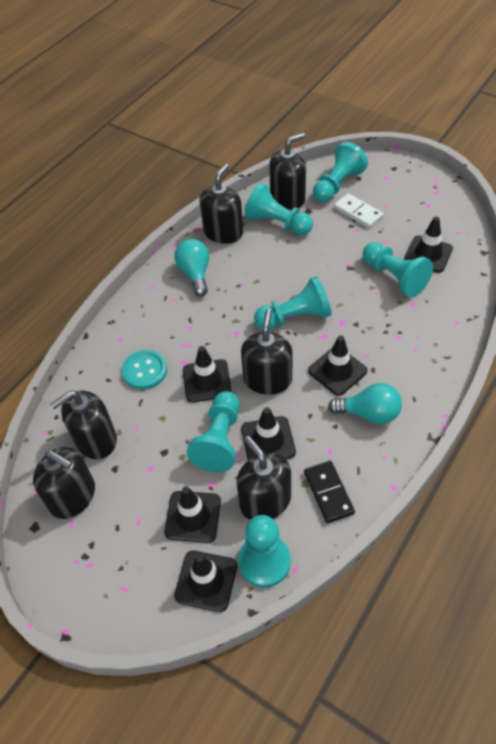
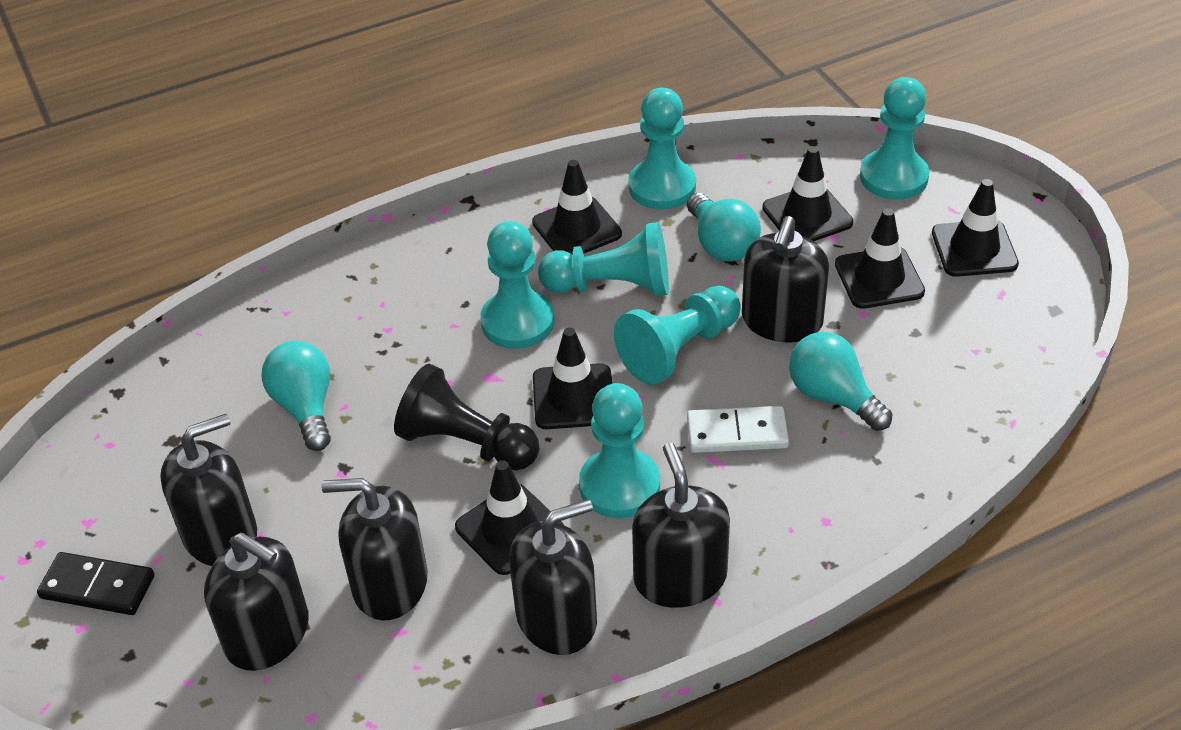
black pawn: none = 0 -> [394,364,539,470] = 1
turquoise button: [122,350,167,390] = 1 -> none = 0
turquoise light bulb: [174,239,209,297] [328,383,402,424] = 2 -> [262,341,331,451] [687,193,761,261] [789,332,892,431] = 3

